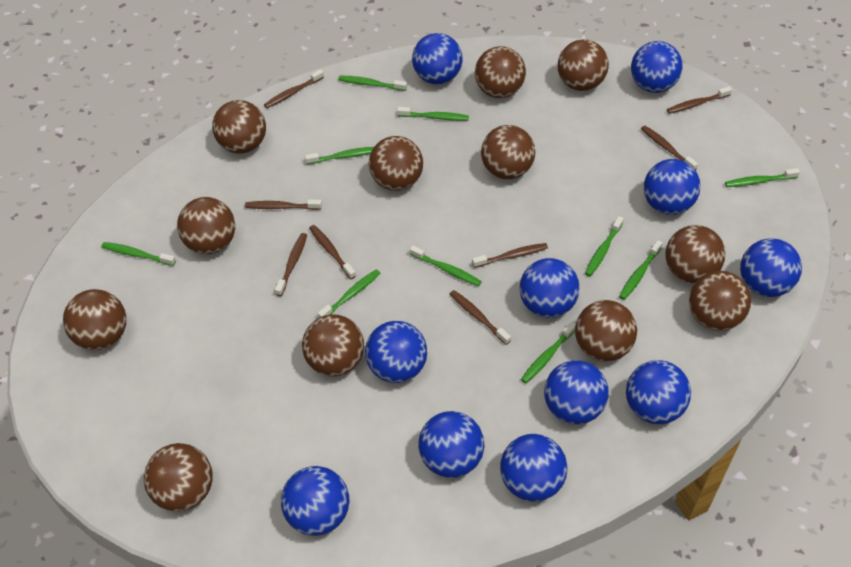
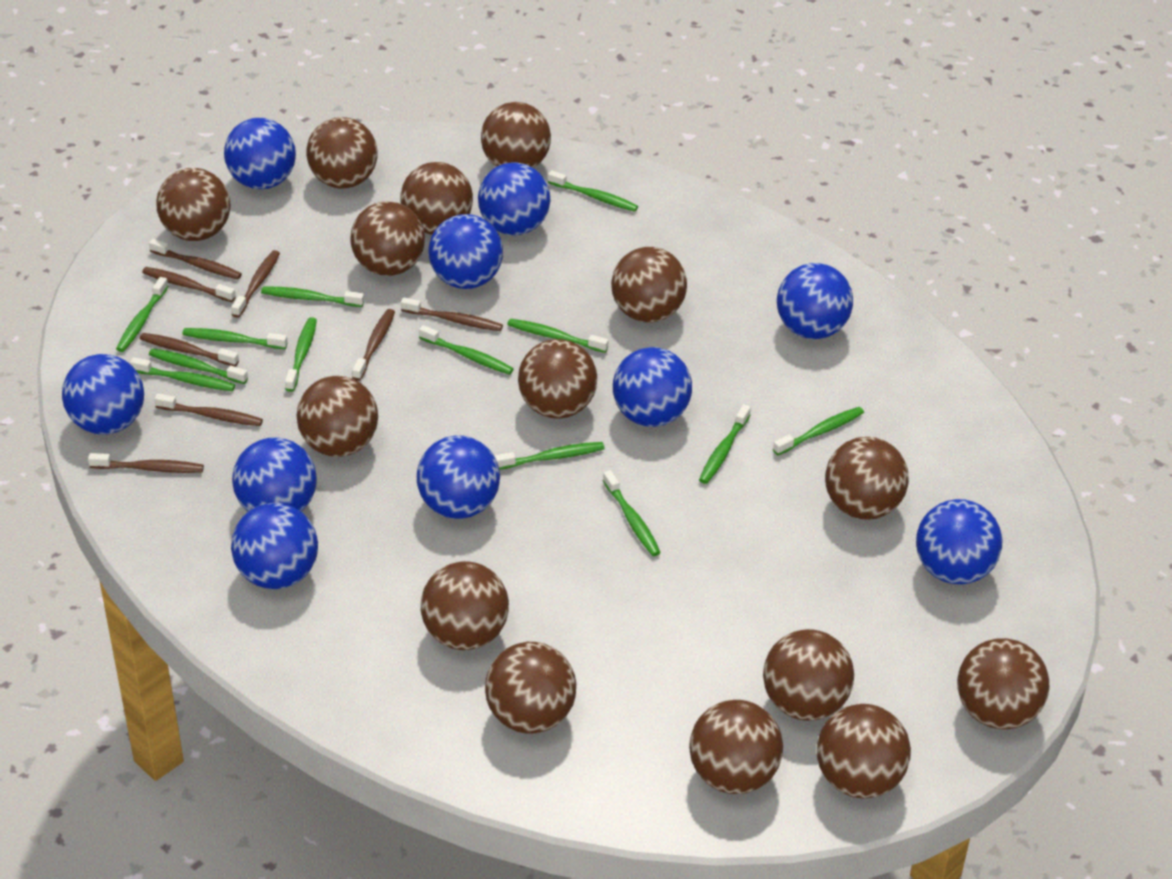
blue ball: [281,466,349,536] [365,321,427,383] [412,33,463,85] [418,411,484,478] [500,434,567,502] [519,258,580,318] [544,360,609,425] [626,360,691,424] [631,41,683,93] [644,159,701,215] [740,238,802,297] = 11 -> [62,354,144,435] [224,118,296,189] [231,503,318,589] [232,438,317,512] [417,435,500,519] [428,214,503,289] [478,162,551,235] [613,347,692,427] [777,263,853,339] [916,499,1002,585] = 10
brown ball: [63,289,126,350] [144,443,213,512] [177,197,235,254] [212,100,266,154] [302,314,364,377] [369,136,423,191] [475,46,526,98] [481,125,535,179] [558,39,609,91] [575,300,637,362] [665,225,725,283] [689,271,751,331] = 12 -> [156,168,230,241] [296,376,378,457] [306,117,378,189] [350,202,425,276] [400,162,473,235] [421,561,509,650] [481,102,551,168] [485,642,576,734] [518,339,597,419] [611,247,687,323] [689,700,783,794] [763,629,854,721] [817,704,911,798] [825,437,909,519] [957,638,1050,729] = 15
green toothbrush: [101,242,176,266] [305,147,374,165] [318,269,380,318] [338,76,407,91] [397,107,469,121] [410,245,482,286] [521,322,576,383] [585,216,624,276] [619,240,663,300] [725,168,800,187] = 10 -> [116,277,169,352] [130,357,235,391] [149,348,248,384] [182,328,288,349] [261,287,364,307] [285,317,317,392] [419,325,514,375] [495,442,605,470] [507,319,608,353] [548,170,638,212] [603,470,661,556] [699,404,751,484] [773,407,864,455] = 13

